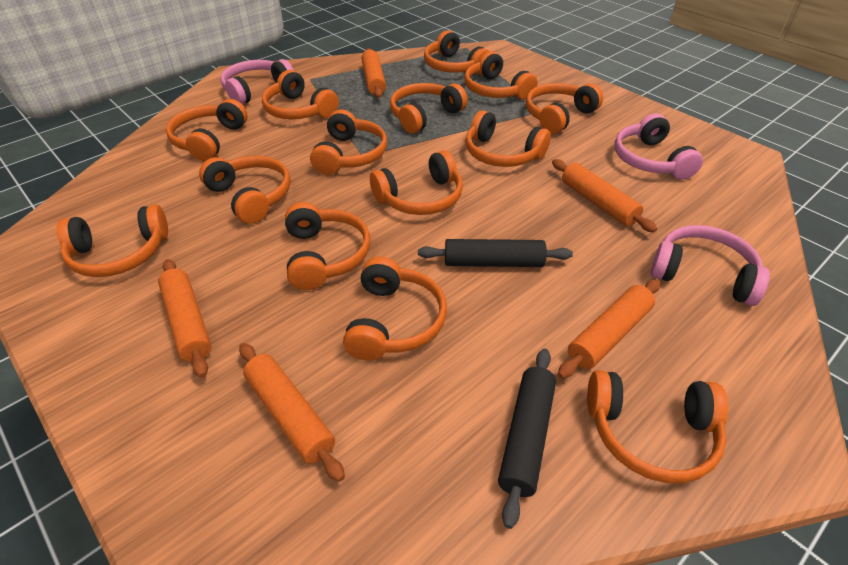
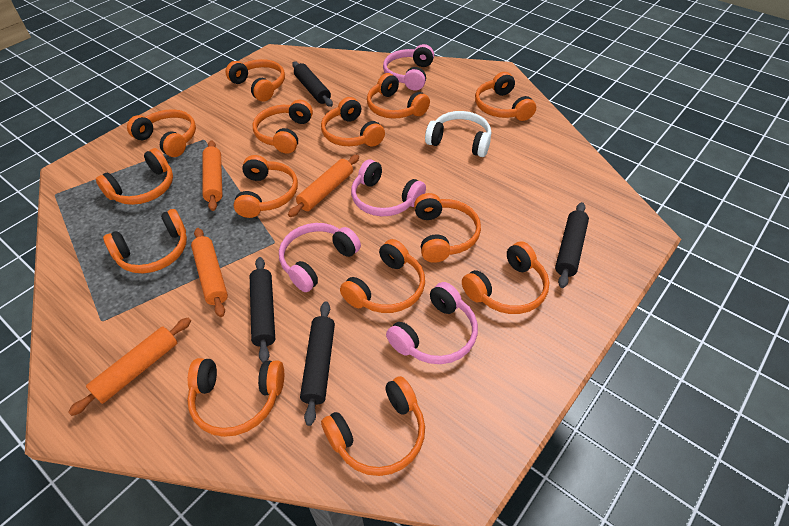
black rolling pin: [418,239,573,267] [498,349,556,529] = 2 -> [250,257,275,363] [292,62,333,107] [300,301,335,426] [555,202,589,288] = 4
orange rolling pin: [158,259,212,378] [239,343,345,482] [361,48,386,98] [552,159,657,232] [558,279,660,379] = 5 -> [68,317,191,416] [191,228,228,317] [203,141,222,211] [288,155,359,217] = 4
pink headphones: [220,59,294,105] [614,114,703,180] [651,225,770,306] = 3 -> [279,223,361,292] [351,159,426,216] [383,44,434,90] [386,282,478,364] = 4
white headphones: none = 0 -> [425,111,491,157] = 1

